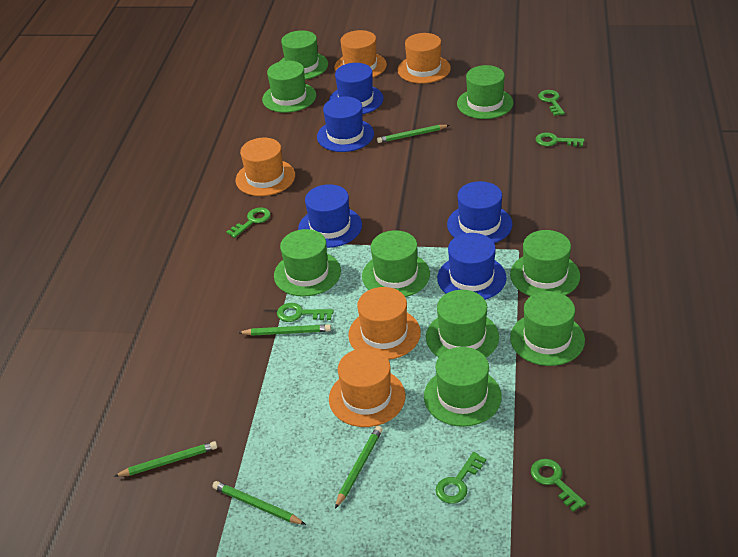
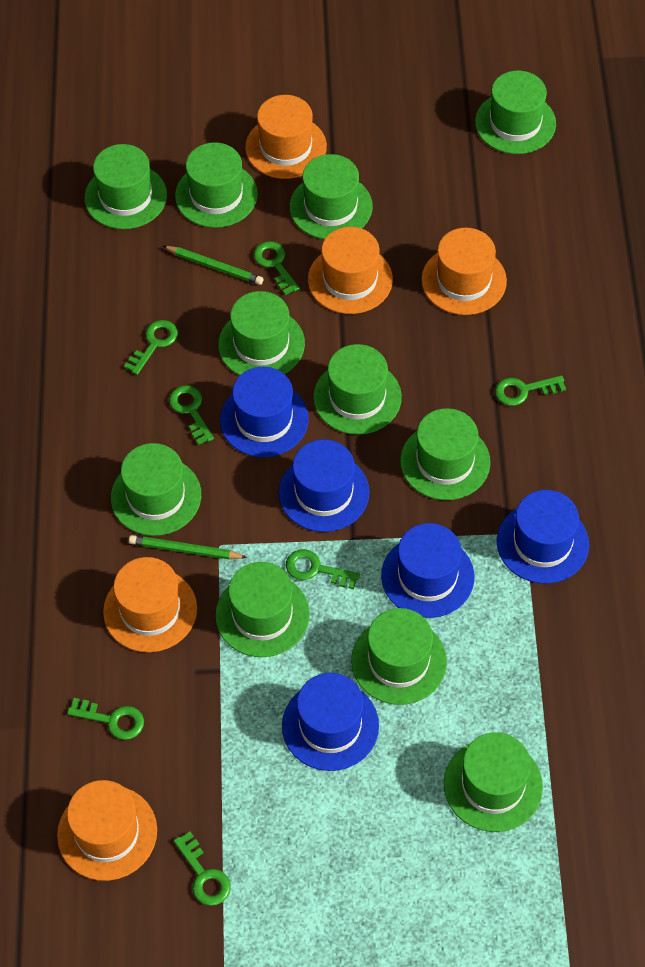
green hat: [262,61,316,113] [274,229,341,297] [279,30,328,80] [362,230,430,297] [424,347,502,427] [426,290,499,357] [457,65,514,119] [510,230,580,296] [510,291,585,366] = 9 -> [84,144,167,229] [111,443,201,536] [175,142,258,228] [215,562,310,657] [218,291,305,375] [290,154,373,239] [313,344,402,435] [351,608,447,705] [400,408,490,500] [444,732,543,832] [475,71,556,154] = 11
green key: [227,208,271,238] [277,303,334,322] [436,452,486,504] [531,459,586,512] [536,133,584,147] [538,90,565,116] = 6 -> [67,698,144,740] [124,320,178,375] [169,386,214,445] [174,832,231,906] [253,241,300,295] [286,549,360,589] [495,375,566,406] = 7
green pencil: [114,441,217,477] [212,481,306,525] [238,325,331,336] [335,426,383,509] [377,125,449,143] = 5 -> [129,535,247,559] [163,246,263,285] = 2

